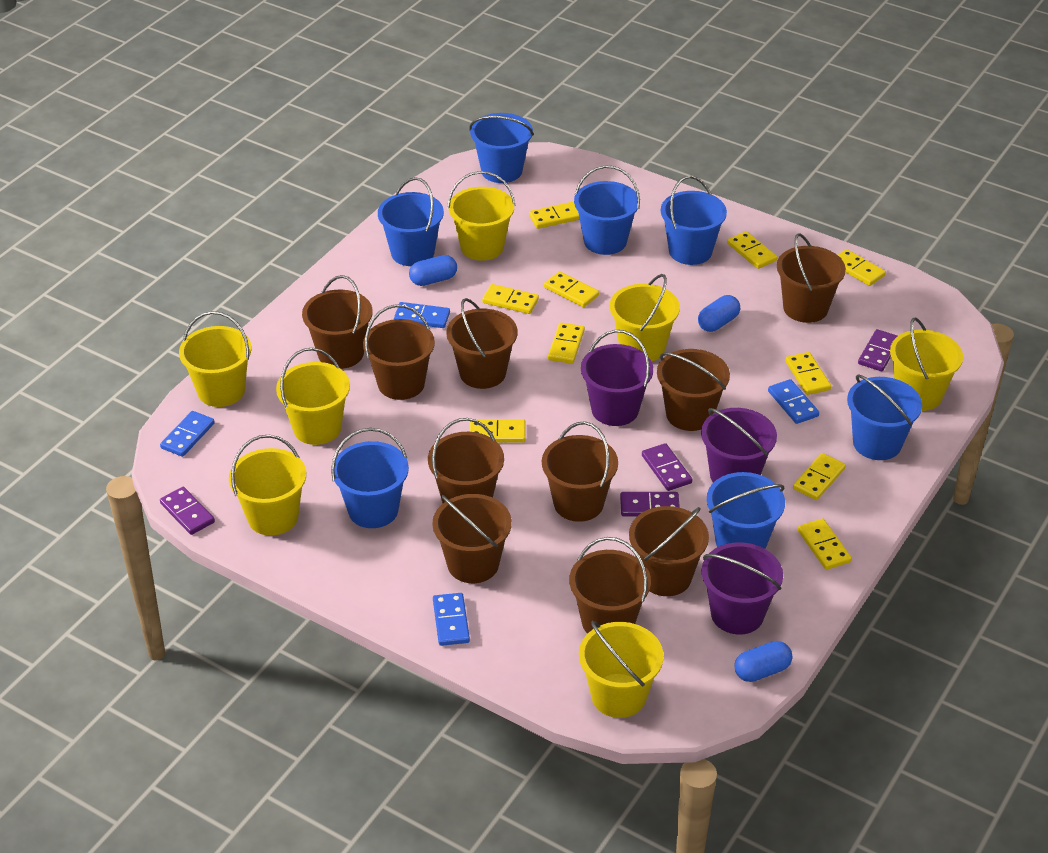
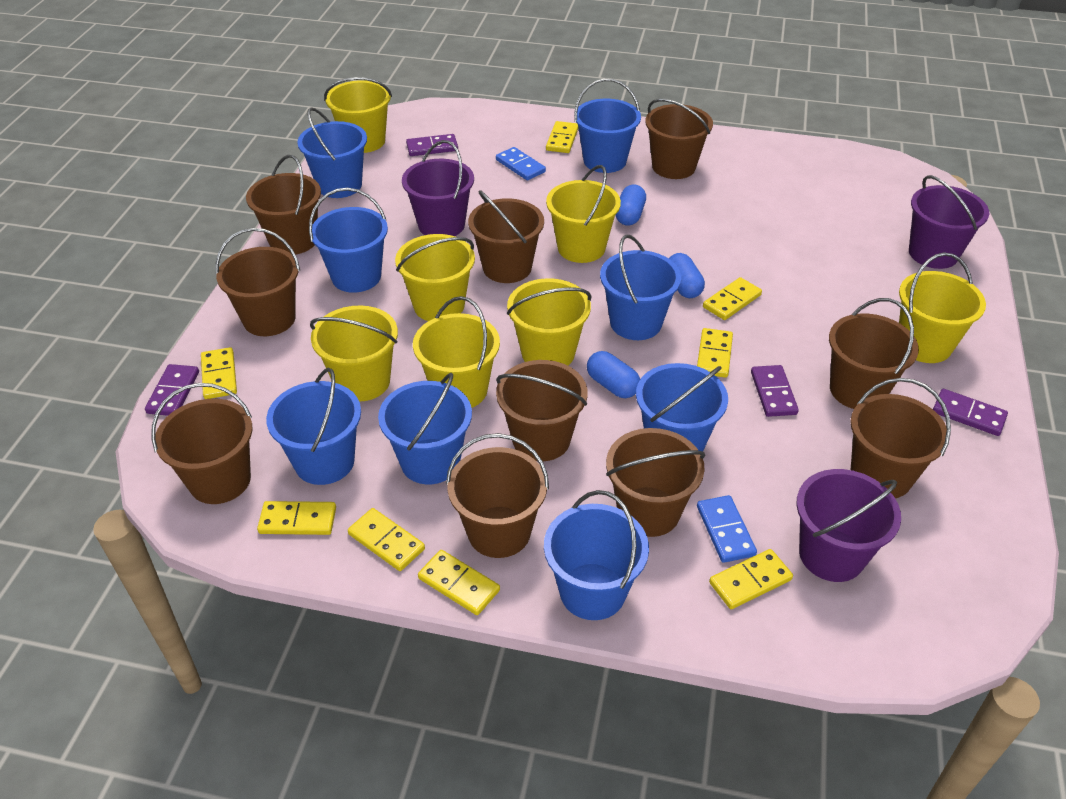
blue bucket: [331,428,409,528] [378,177,444,266] [469,113,534,183] [574,165,640,255] [661,176,727,265] [707,472,785,549] [847,374,922,460] = 7 -> [266,368,361,485] [297,107,367,198] [309,188,388,293] [378,373,472,484] [544,490,649,620] [574,79,641,173] [600,235,681,340] [636,363,728,451] = 8
blue domino: [160,411,215,457] [394,302,450,328] [433,593,470,646] [768,379,819,424] = 4 -> [496,147,546,180] [697,495,757,563] = 2
yellow domino: [469,419,526,442] [482,284,539,314] [529,202,580,229] [544,271,599,307] [548,323,585,364] [727,231,777,269] [785,352,831,395] [793,453,846,500] [798,518,852,570] [838,249,886,286] = 10 -> [201,347,237,399] [257,501,336,535] [348,508,425,571] [418,550,500,615] [546,121,578,153] [697,328,733,378] [703,277,762,320] [709,549,793,609] = 8

